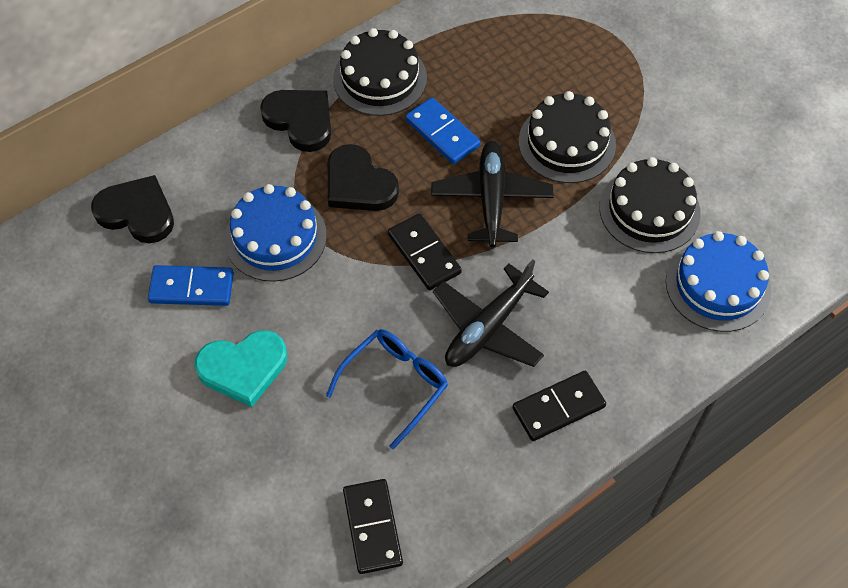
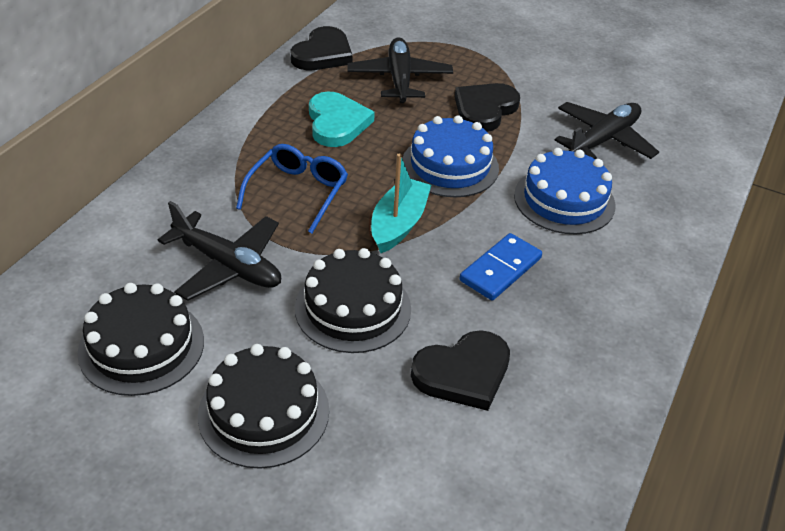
black domino: [343,479,403,574] [388,213,462,290] [512,371,606,441] = 3 -> none = 0
black plane: [431,141,553,248] [433,259,549,367] = 2 -> [158,201,281,301] [347,37,453,103] [554,102,659,159] = 3
blue domino: [148,265,234,306] [405,97,481,164] = 2 -> [460,233,542,300] = 1
turquoise boat: none = 0 -> [371,153,431,253] = 1

